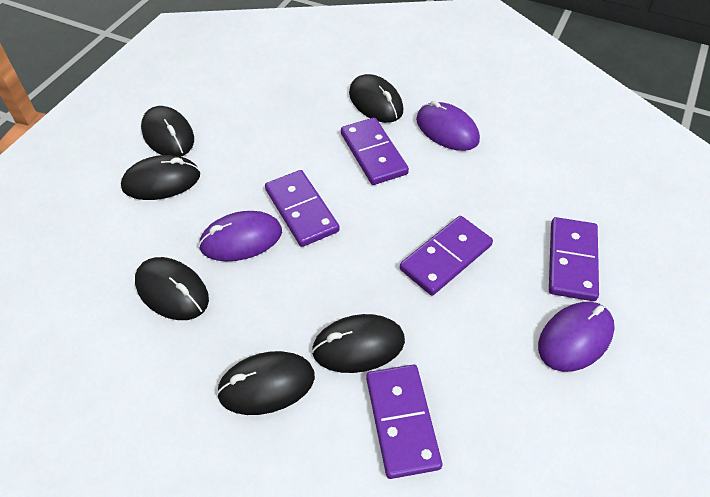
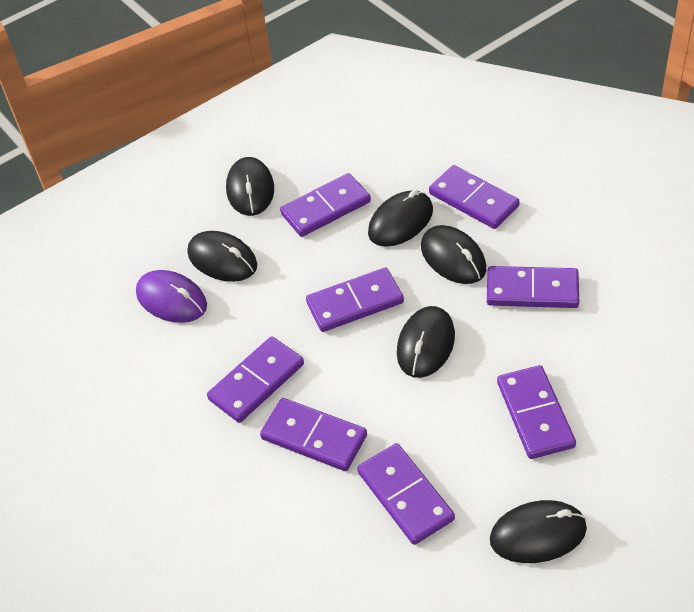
purple domino: [265,170,340,247] [341,118,409,185] [366,364,442,479] [400,216,493,296] [549,217,599,301] = 5 -> [207,336,304,423] [260,398,367,471] [280,173,371,237] [306,267,404,332] [357,443,455,545] [429,165,520,229] [487,266,579,308] [497,365,576,459] = 8
purple mouse: [198,211,282,261] [416,100,480,151] [538,302,615,372] = 3 -> [136,270,207,323] = 1

